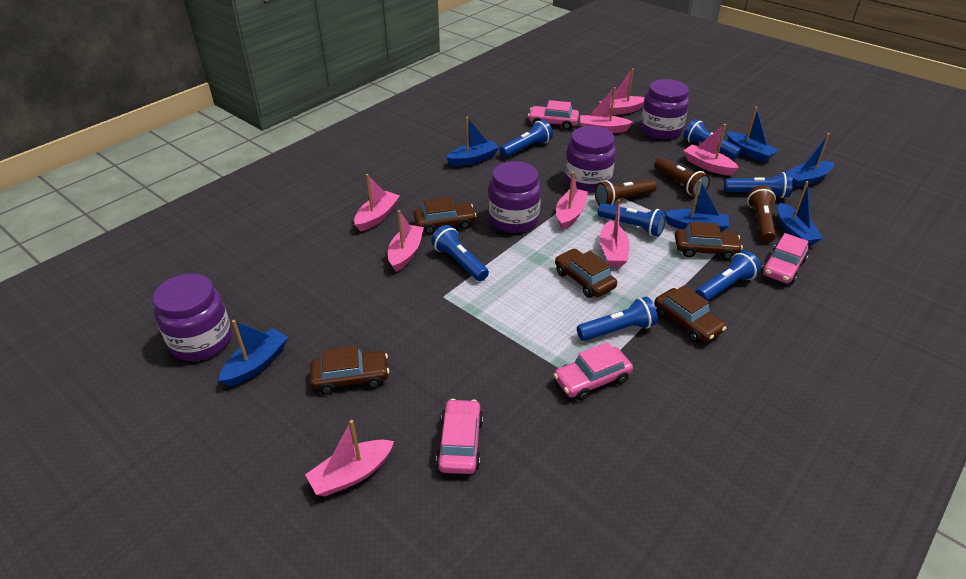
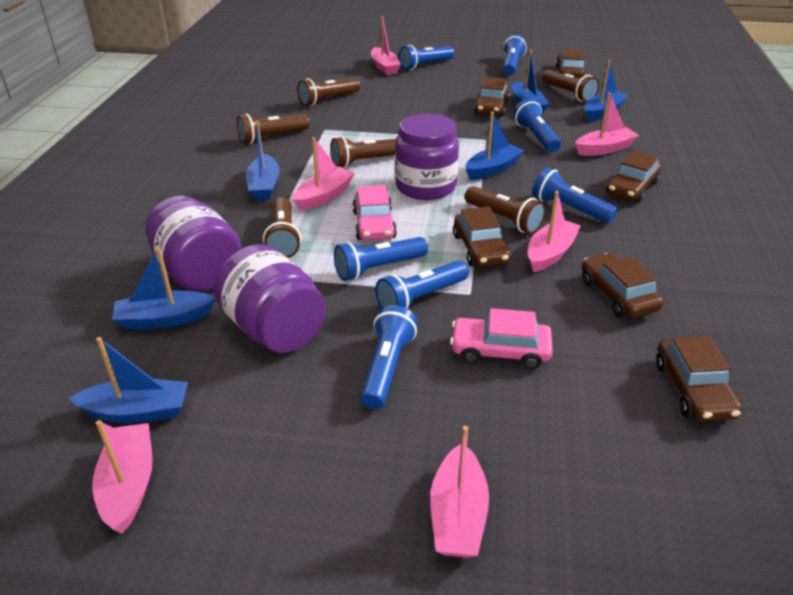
brown car: [310,346,389,395] [414,197,477,234] [555,249,617,298] [654,285,726,343] [675,222,743,260] = 5 -> [453,206,510,267] [474,77,510,117] [556,49,586,78] [582,253,663,318] [606,150,661,203] [656,336,742,422] = 6
brown flashlight: [595,179,657,205] [654,157,710,197] [747,186,776,243] = 3 -> [237,114,310,144] [263,197,301,258] [297,78,360,106] [330,136,396,168] [465,186,546,234] [542,70,599,102] = 6
pink boat: [305,420,394,496] [354,174,400,232] [388,210,424,272] [556,172,588,230] [580,87,633,133] [599,68,645,115] [600,200,629,267] [684,124,739,176] = 8 -> [92,420,152,534] [293,137,355,211] [371,16,401,75] [430,426,489,558] [528,191,581,272] [575,92,639,156] = 6
pink car: [436,399,483,474] [528,100,579,130] [554,342,633,401] [761,233,809,284] = 4 -> [352,185,397,240] [450,308,553,369] = 2
purple jar: [153,274,232,361] [488,161,541,233] [565,126,616,193] [640,79,689,139] = 4 -> [146,196,242,292] [214,244,326,353] [395,114,459,200] = 3

